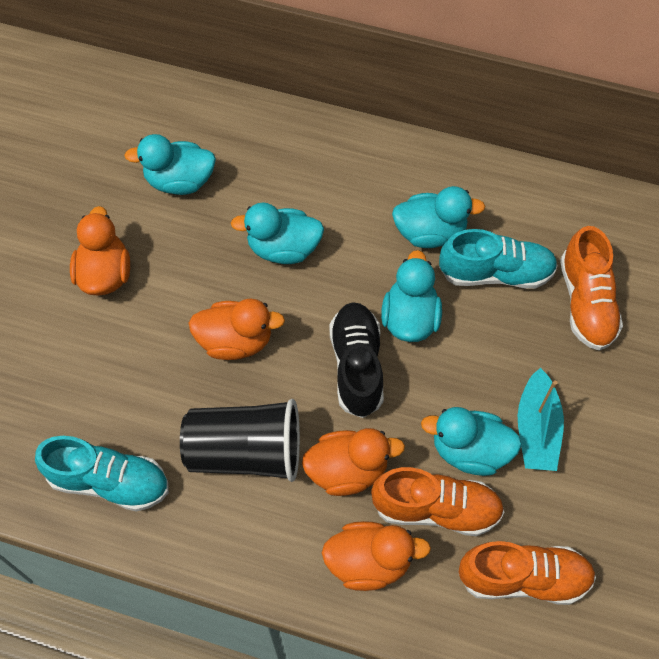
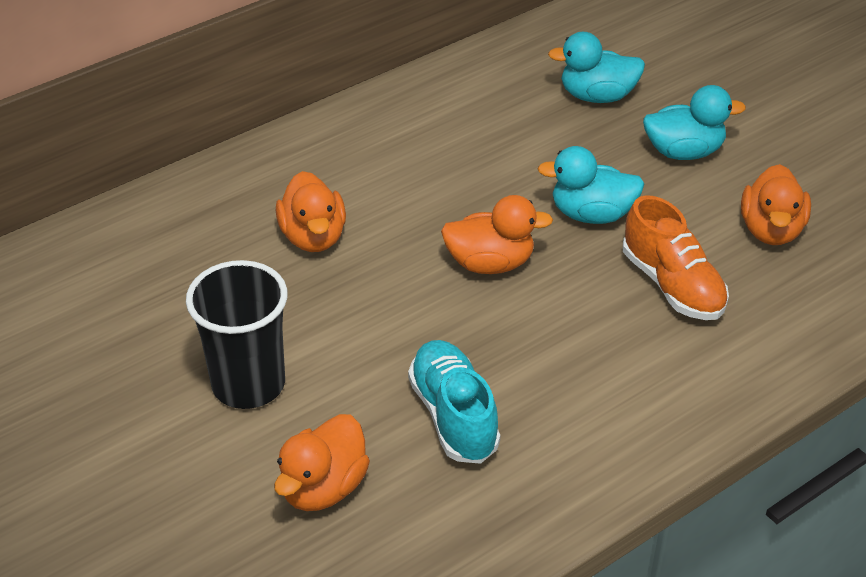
black shoe: [330,302,384,418] = 1 -> none = 0
orange shoe: [371,467,504,536] [458,541,596,605] [560,226,623,351] = 3 -> [623,195,729,320] = 1
turquoise boat: [518,368,564,471] = 1 -> none = 0
turquoise duck: [124,134,216,195] [231,203,324,264] [381,250,442,342] [392,186,485,248] [421,407,522,476] = 5 -> [537,146,644,224] [548,32,645,103] [643,85,746,160] = 3
turquoise shoe: [35,436,169,512] [439,229,558,289] = 2 -> [408,340,500,464] = 1

